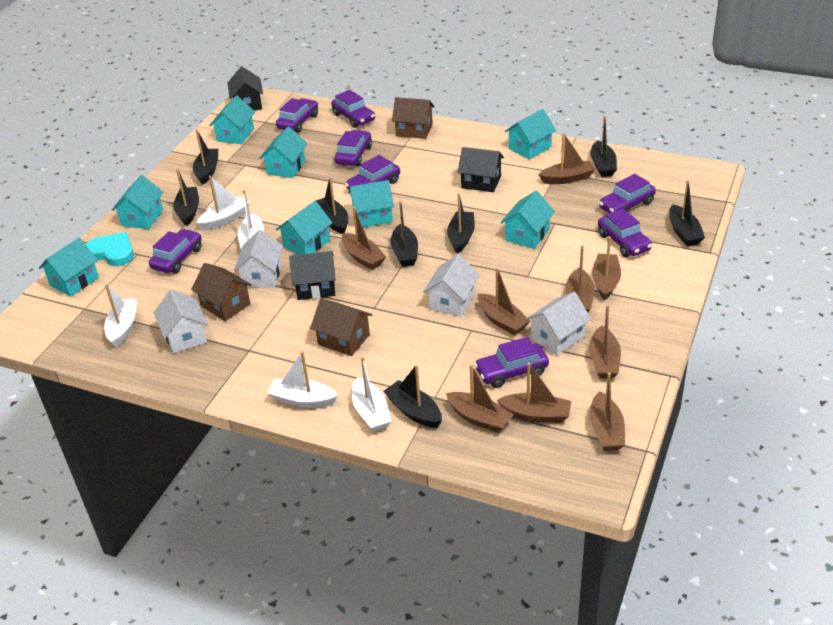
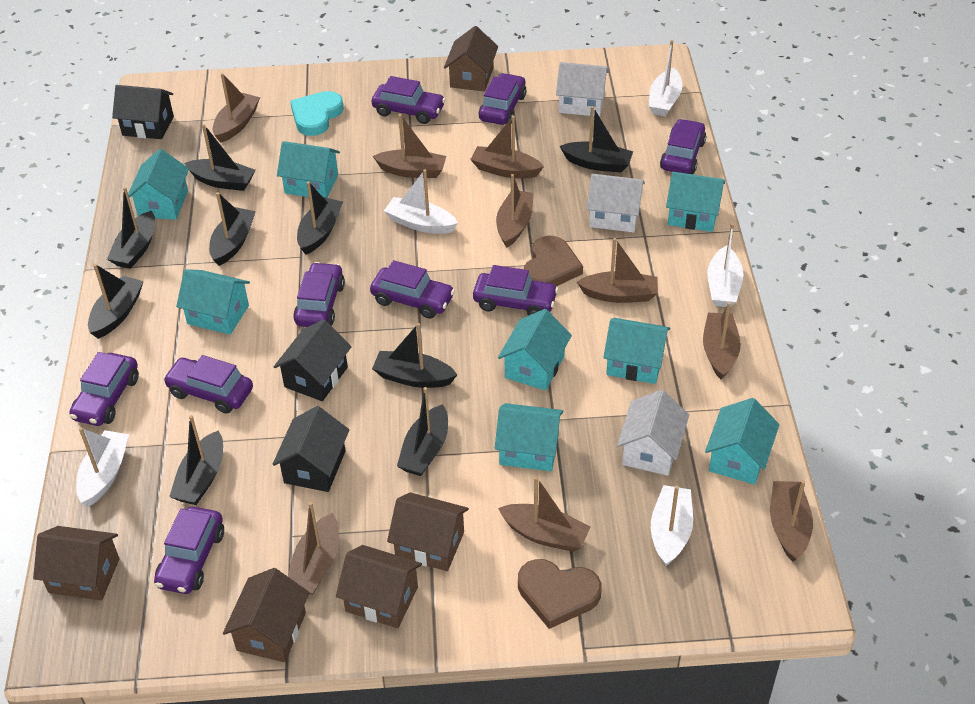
black boat: [173,169,199,226] [193,129,218,185] [316,177,348,234] [383,365,442,428] [390,200,418,267] [447,193,475,254] [590,116,617,177] [669,180,705,246] = 8 -> [88,264,144,339] [107,187,155,269] [169,415,223,505] [184,124,255,191] [209,192,256,266] [297,181,343,255] [372,323,457,388] [397,387,448,476] [560,106,633,173] = 9
brown heart: none = 0 -> [518,559,602,629] [524,236,583,286] = 2
brown house: [191,263,252,321] [310,299,372,356] [392,97,435,139] = 3 -> [33,526,120,600] [223,568,310,662] [336,545,422,628] [387,492,469,571] [444,26,498,92] = 5
purple car: [149,229,202,273] [276,98,318,133] [331,90,375,128] [335,130,372,166] [345,155,400,190] [474,337,549,388] [598,208,652,257] [599,174,656,213] = 8 -> [69,352,139,426] [154,507,224,594] [163,355,253,414] [293,262,345,327] [370,260,455,319] [372,76,446,124] [473,265,558,316] [478,73,526,125] [660,119,706,174] = 9
white house: [153,290,208,354] [234,230,283,288] [423,254,480,317] [526,292,591,355] = 4 -> [556,62,609,117] [587,174,645,233] [617,390,689,476] = 3

